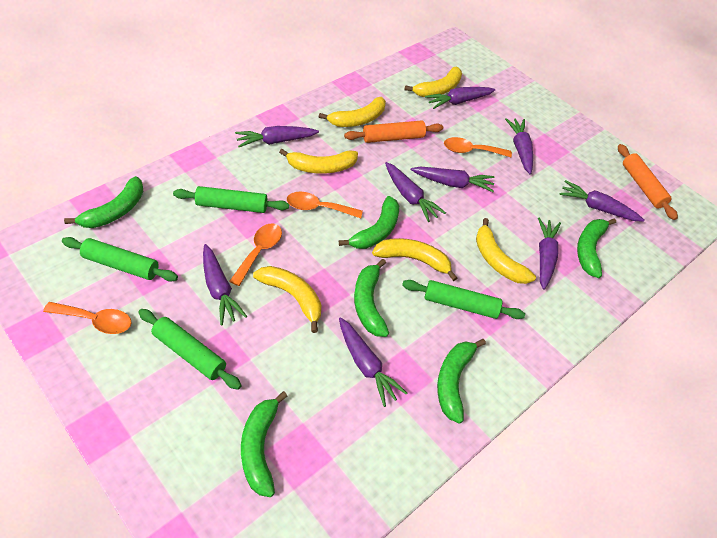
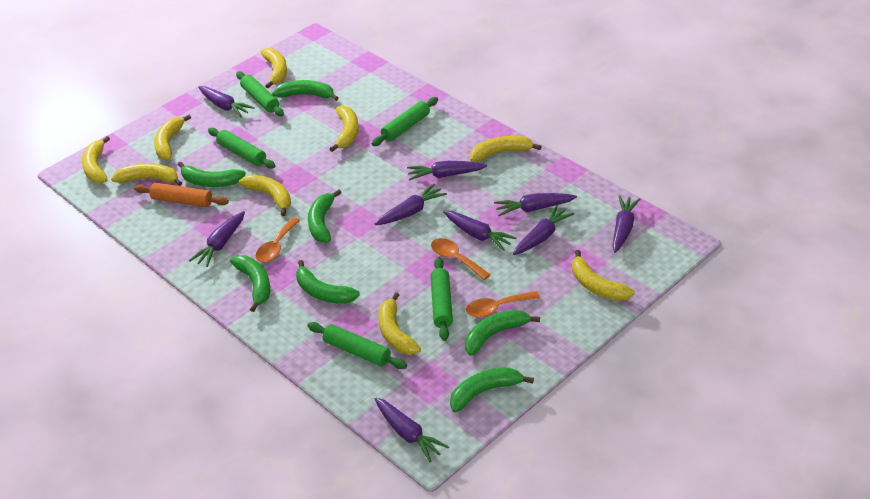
green banana: [64,176,143,228] [241,391,287,497] [339,196,399,249] [354,259,389,337] [437,339,486,424] [577,218,616,278] = 6 -> [178,162,246,187] [230,255,270,312] [272,80,338,101] [296,260,360,304] [308,189,342,243] [450,367,534,412] [465,310,540,356] = 7
green rolling pin: [62,237,178,282] [138,309,242,390] [173,186,289,213] [402,280,525,319] = 4 -> [208,128,275,169] [236,71,284,116] [307,322,407,369] [371,97,438,146] [431,257,453,341] = 5
orange rolling pin: [344,120,443,143] [618,144,678,220] = 2 -> [134,183,229,207] = 1
orange spoon: [43,302,132,334] [229,223,282,286] [287,192,363,218] [444,137,512,157] = 4 -> [256,218,300,262] [431,238,491,280] [466,291,540,317] = 3
yellow banana: [253,266,321,333] [279,149,358,174] [319,97,386,127] [372,238,457,281] [405,67,462,97] [476,218,536,284] = 6 -> [82,136,110,183] [111,163,182,186] [154,115,191,160] [239,175,291,216] [261,48,287,88] [330,105,359,152] [378,292,421,355] [470,136,542,162] [572,250,635,301] = 9

